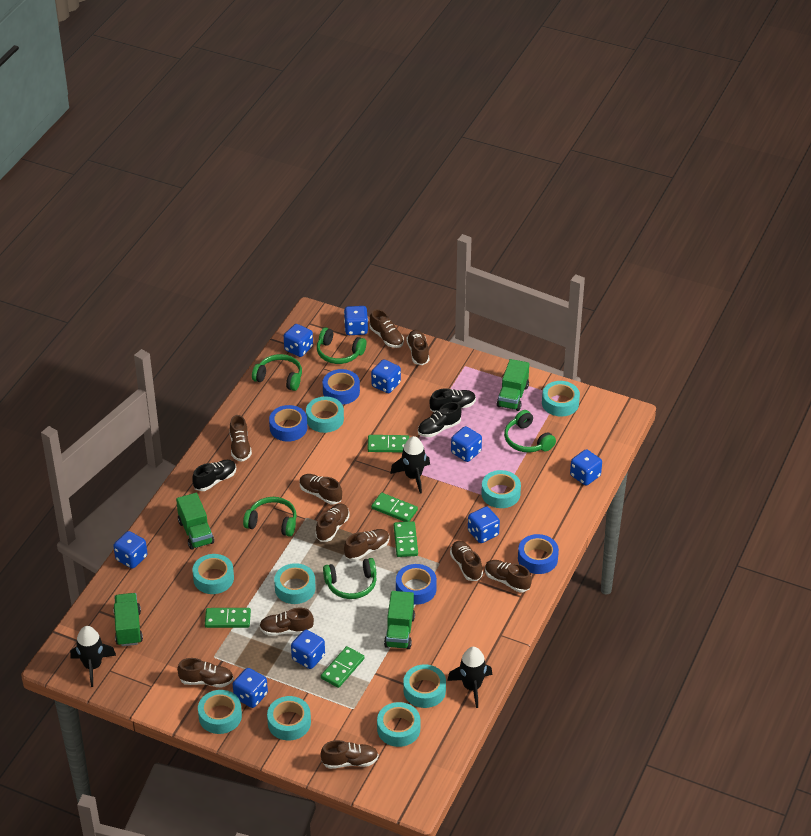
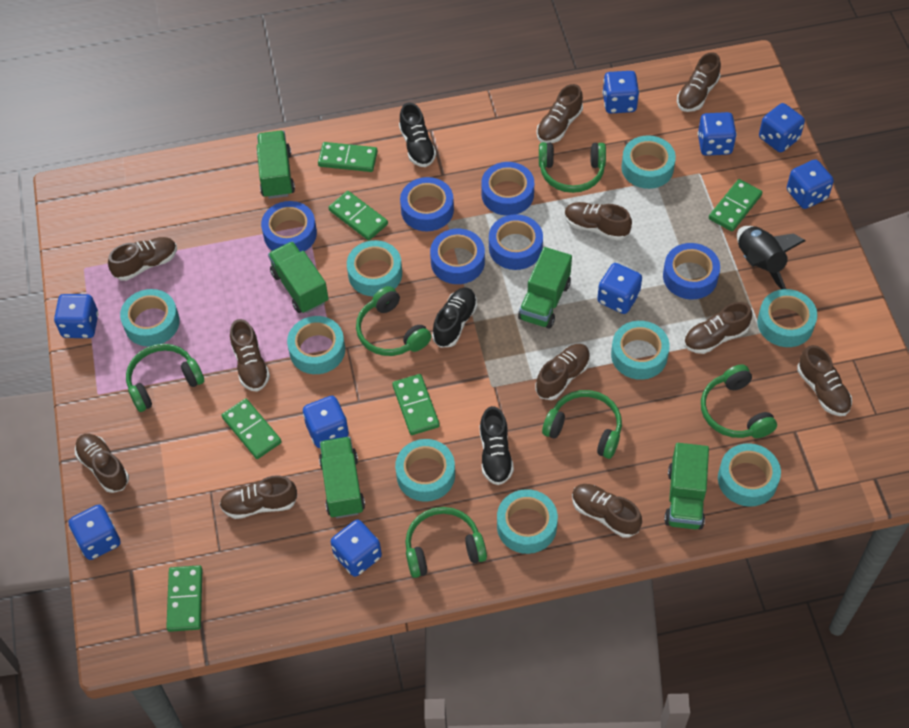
black rocket: [70,626,116,687] [390,436,430,493] [447,647,492,708] = 3 -> [737,226,806,289] = 1
blue tape: [269,405,307,442] [323,369,360,405] [396,564,437,605] [518,534,559,574] = 4 -> [261,201,317,252] [400,177,454,231] [430,229,485,284] [481,162,534,216] [489,214,543,270] [663,243,720,300] = 6
green domino: [205,608,251,628] [321,646,364,688] [367,435,409,453] [371,493,418,522] [394,521,418,557] = 5 -> [166,565,202,632] [222,398,282,459] [318,142,378,172] [329,191,388,240] [392,374,440,435] [709,179,762,232] = 6
green headphones: [243,497,297,537] [252,354,302,391] [317,327,367,364] [323,558,377,599] [504,410,556,453] = 5 -> [126,344,204,412] [356,286,431,356] [405,507,487,578] [539,142,606,193] [542,390,622,459] [701,364,777,438] = 6
green truck: [113,593,143,646] [176,493,214,550] [384,591,415,649] [497,359,529,411] = 4 -> [257,131,295,199] [268,241,329,313] [319,437,365,518] [518,247,572,329] [664,443,709,530] = 5

